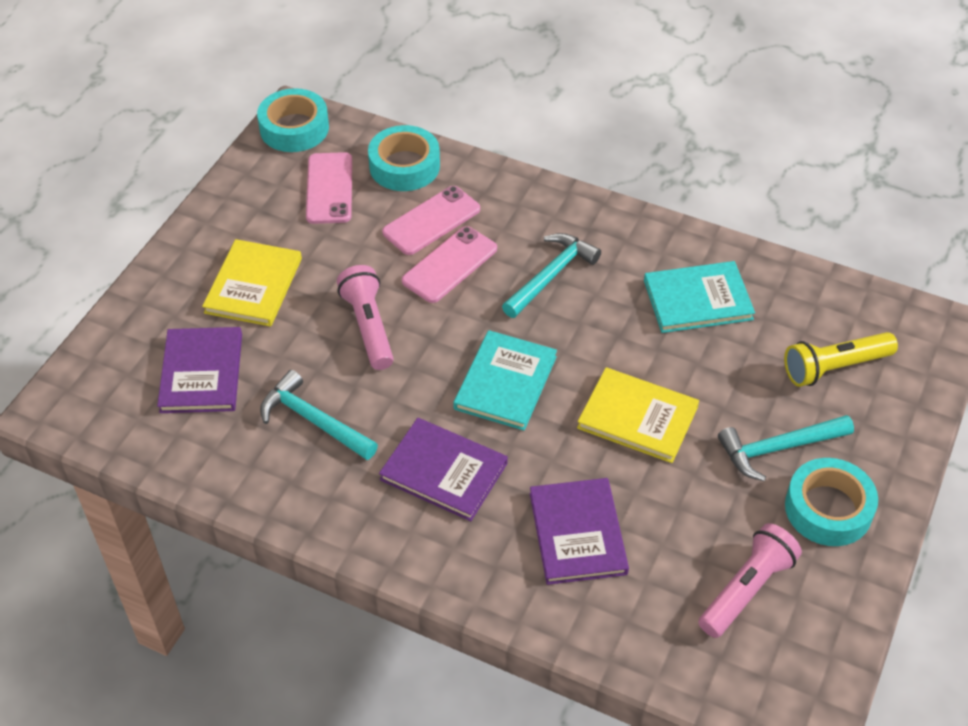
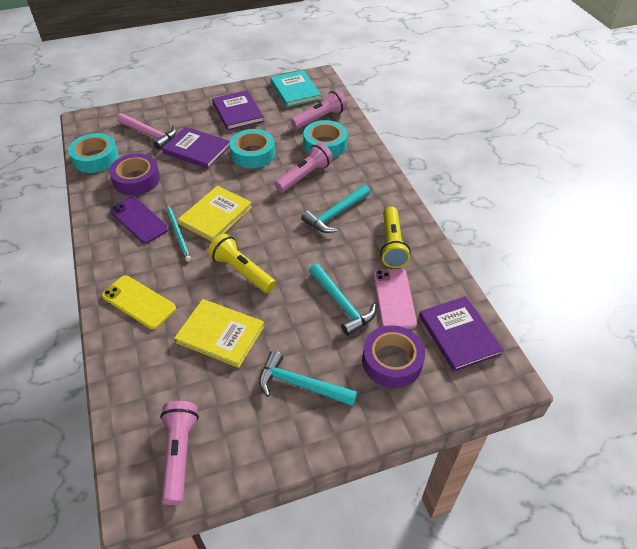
pink flashlight: [337,265,394,370] [698,523,802,638] = 2 -> [160,401,199,505] [274,143,333,192] [290,90,347,129] = 3
pink hammer: none = 0 -> [117,113,177,150] = 1
pink phone: [306,152,352,224] [382,186,480,255] [402,226,497,303] = 3 -> [373,269,417,329] = 1
purple phone: none = 0 -> [110,197,169,244] = 1
purple tape: none = 0 -> [109,153,160,195] [362,325,425,388] = 2
turquoise book: [453,330,557,431] [644,261,755,333] = 2 -> [270,70,321,107] = 1
turquoise pencil: none = 0 -> [166,204,191,261] = 1
yellow flashlight: [784,332,898,387] = 1 -> [208,234,276,293] [380,206,411,268] = 2
yellow phone: none = 0 -> [102,275,176,329] = 1

